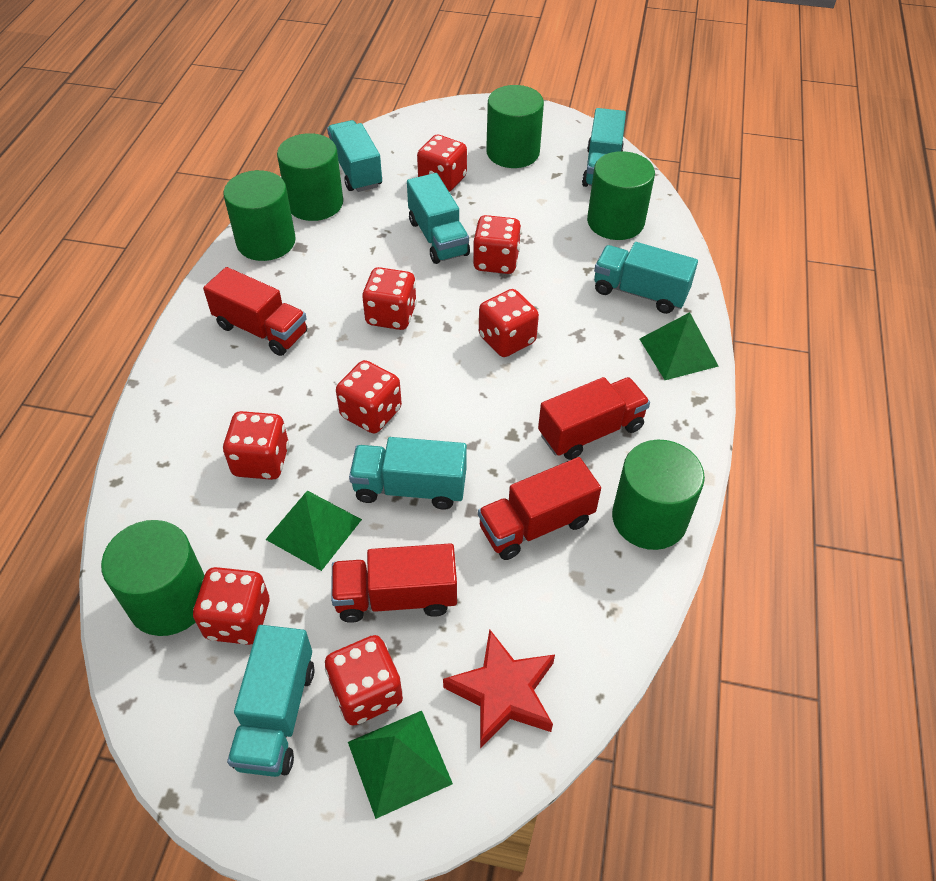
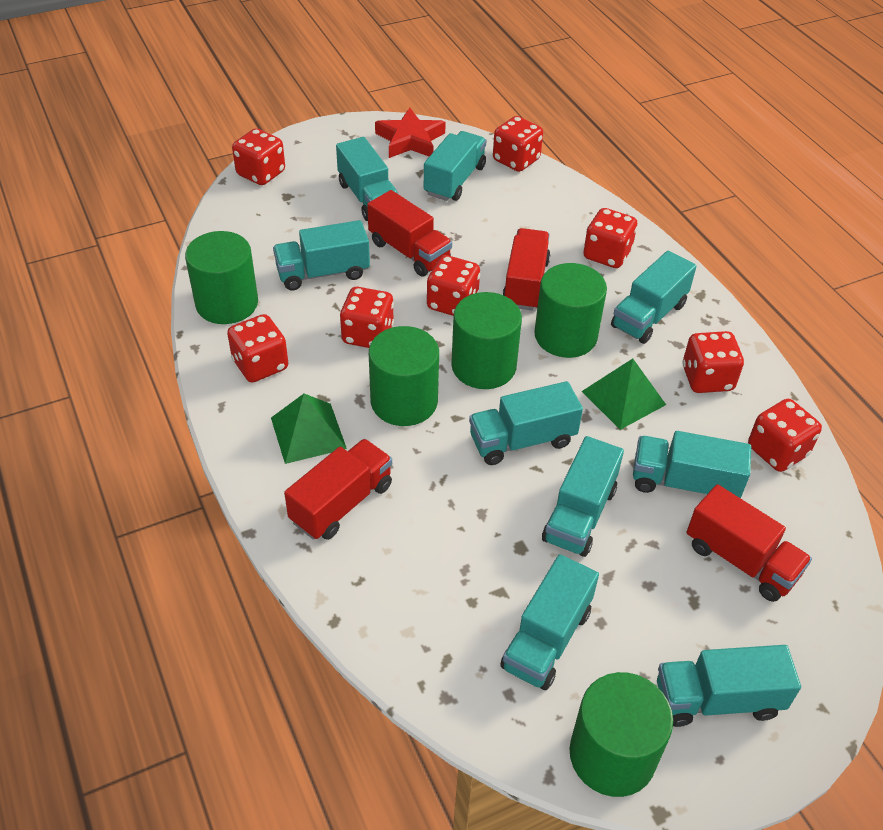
green cylinder: [101,520,205,636] [223,170,296,261] [277,133,343,221] [486,85,544,168] [587,151,655,240] [612,440,705,550] = 6 -> [185,231,258,324] [369,326,439,426] [451,292,522,389] [534,263,607,358] [570,672,673,797] = 5
green pyramid: [265,490,362,571] [348,711,453,819] [640,312,719,380] = 3 -> [271,394,347,464] [582,359,666,430] = 2
turquoise truck: [227,625,315,777] [327,120,382,192] [349,437,467,510] [407,173,470,264] [582,108,626,187] [594,242,698,314] = 6 -> [273,220,370,291] [336,137,399,221] [424,131,486,201] [469,381,583,465] [501,554,599,690] [542,436,624,557] [611,251,697,344] [633,431,751,498] [657,645,801,727] = 9

